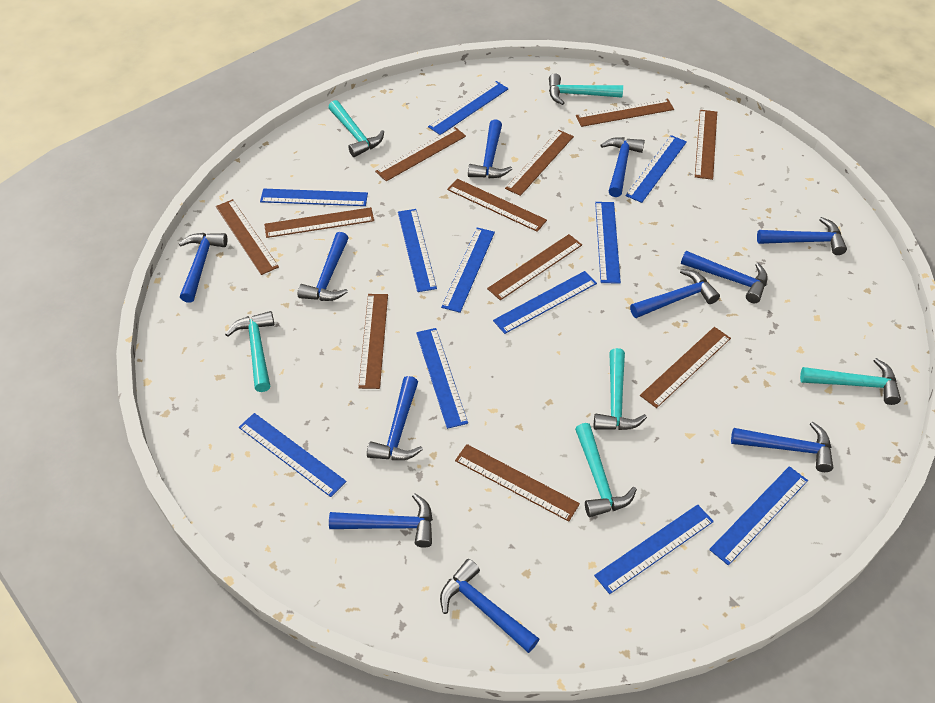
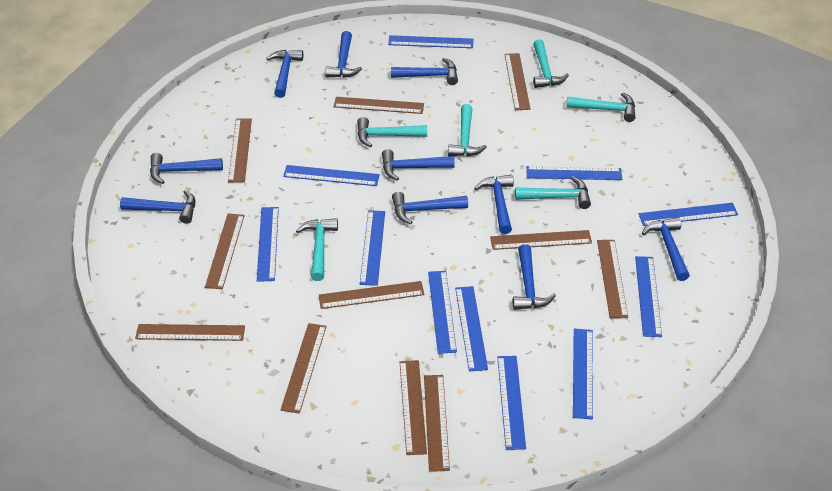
blue hammer: [179,233,227,303] [298,232,349,301] [329,493,433,548] [367,376,423,460] [440,559,539,653] [468,119,512,179] [601,137,645,197] [630,269,720,318] [681,251,768,303] [731,421,833,472] [757,217,847,255] = 11 -> [120,190,195,224] [150,153,223,184] [266,50,303,98] [325,31,362,78] [382,149,455,181] [391,58,458,85] [392,192,468,224] [474,175,514,234] [513,244,556,310] [642,217,690,281] = 10

